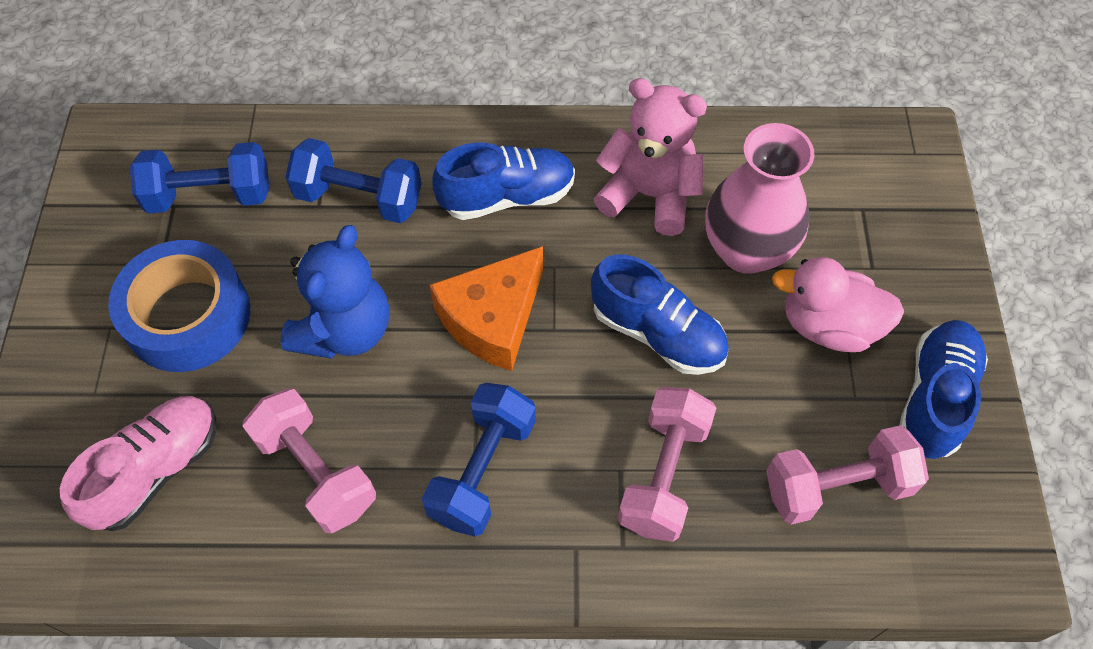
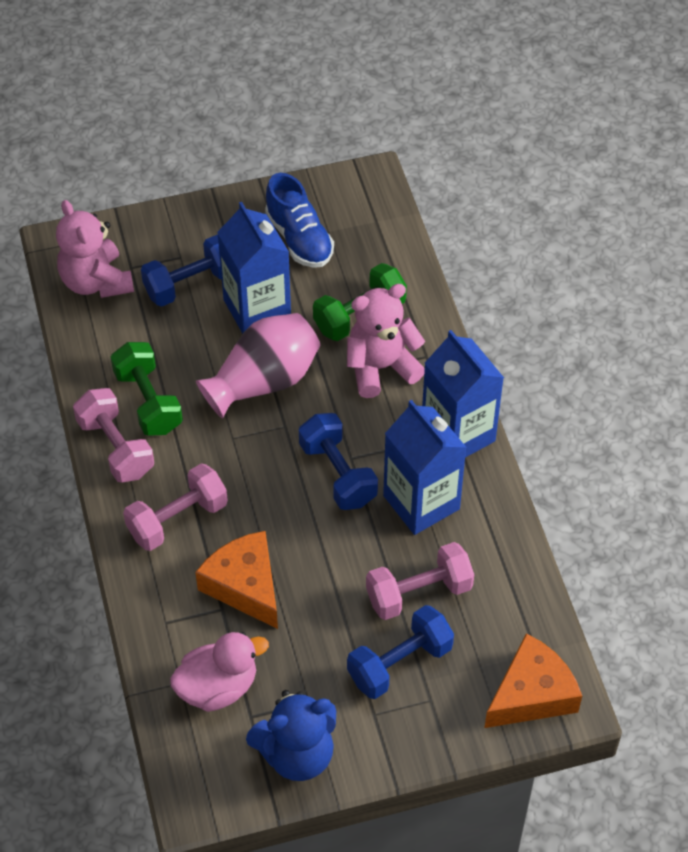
blue carton: none = 0 -> [217,202,291,334] [383,400,467,535] [422,330,504,458] = 3
blue shoe: [432,142,575,220] [591,255,729,375] [899,320,988,459] = 3 -> [265,173,334,268] = 1
blue tape: [108,240,250,372] = 1 -> none = 0
green dumbbell: none = 0 -> [111,342,183,436] [313,263,407,341] = 2
orange cheese: [430,246,543,371] = 1 -> [195,531,278,629] [484,633,582,728] = 2
pink shoe: [60,396,216,531] = 1 -> none = 0
pink teddy bear: [594,78,707,236] = 1 -> [56,200,134,298] [347,284,425,398] = 2

